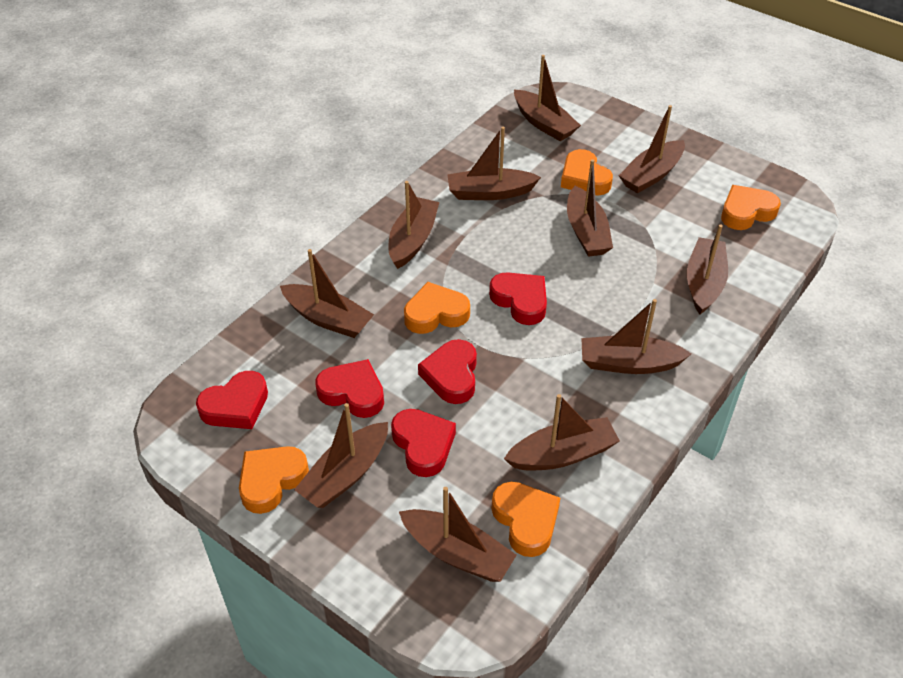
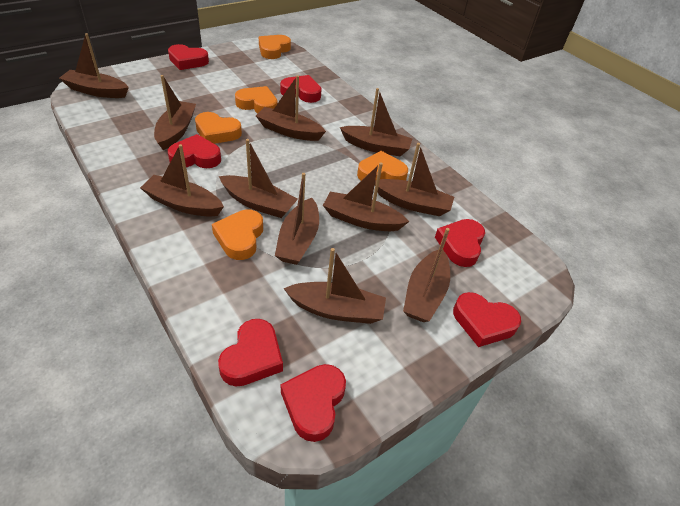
red heart: [196,371,268,429] [315,359,384,418] [391,409,456,477] [418,339,477,404] [489,272,547,325] = 5 -> [168,44,209,70] [168,134,221,168] [218,319,283,387] [280,75,322,103] [281,364,346,442] [435,219,485,267] [453,292,521,347] = 7

